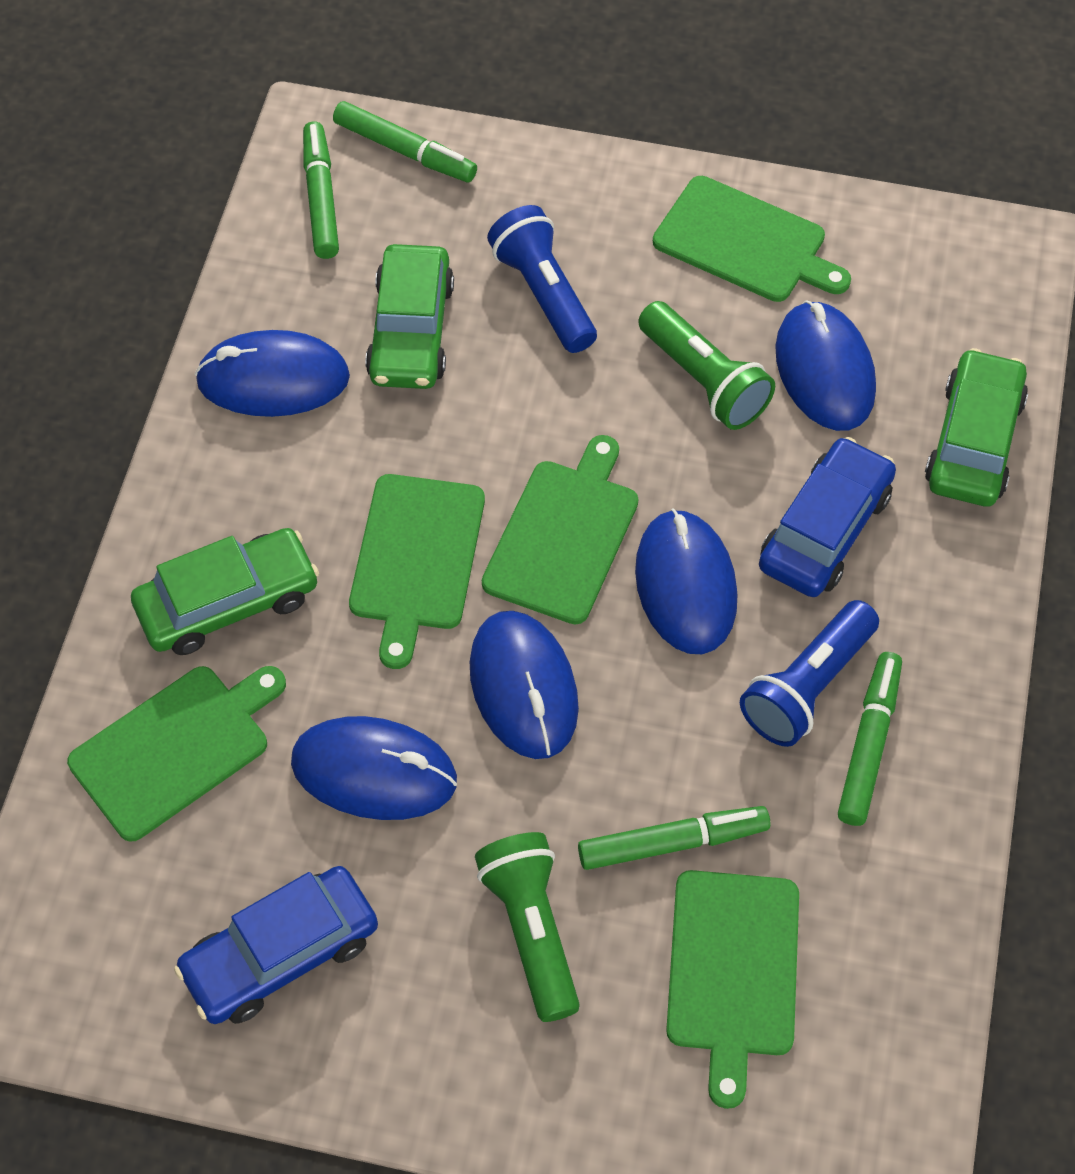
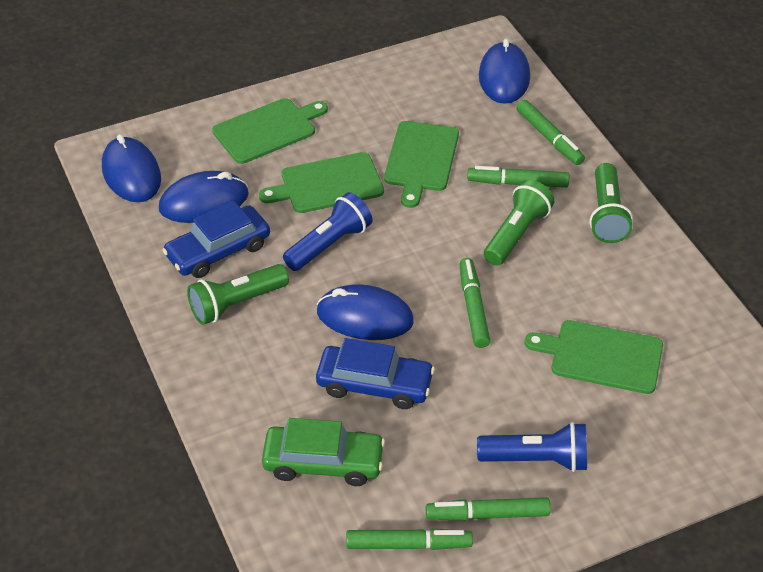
blue mouse: [195,330,350,417] [291,716,457,820] [470,611,579,759] [635,508,738,654] [775,300,876,431] = 5 -> [102,134,161,202] [159,171,249,223] [317,284,414,340] [479,38,530,104] = 4
green car: [131,528,319,655] [365,244,454,389] [925,348,1028,507] = 3 -> [262,418,385,486] = 1
green cutting board: [67,666,286,842] [349,474,485,669] [482,435,638,625] [653,176,851,302] [666,870,799,1109] = 5 -> [212,98,328,164] [259,152,384,213] [384,121,459,208] [525,320,663,394] = 4
green flashlight: [475,832,580,1022] [638,301,775,430] = 2 -> [187,264,289,325] [484,180,555,266] [590,163,633,243] = 3
green marker: [303,121,339,259] [333,101,477,182] [578,806,771,870] [838,652,902,826] = 4 -> [346,528,473,550] [426,497,551,521] [460,258,490,348] [467,166,569,188] [517,100,585,165] = 5

